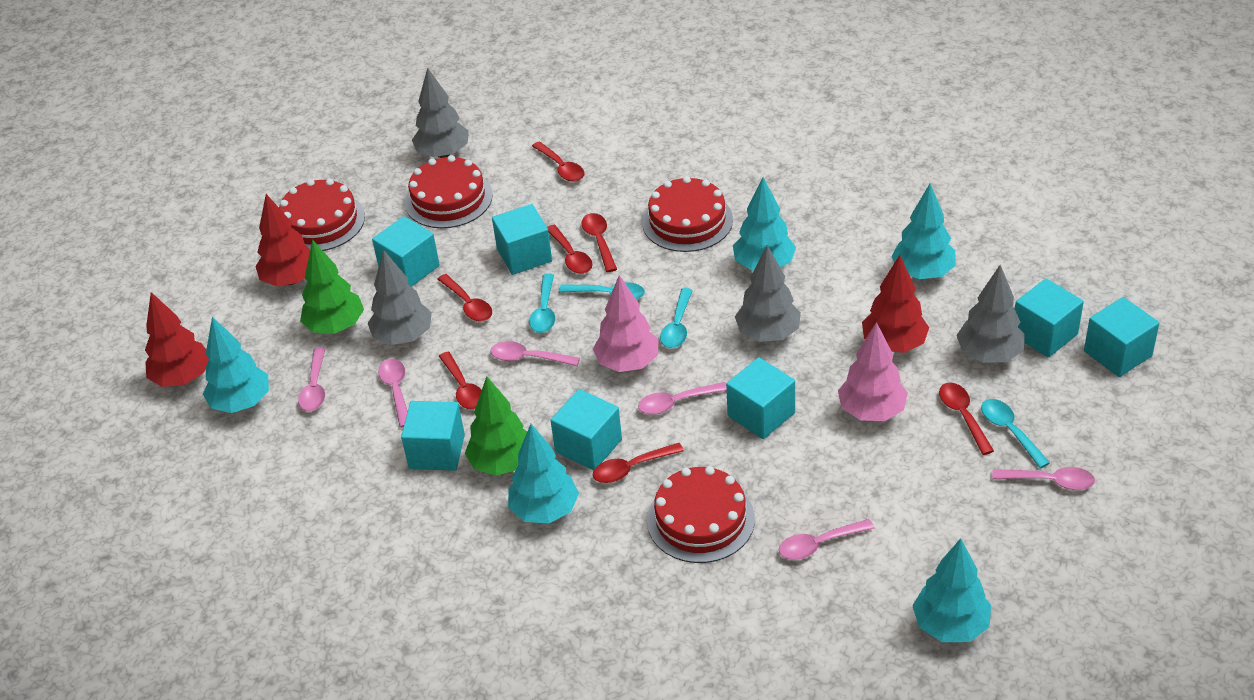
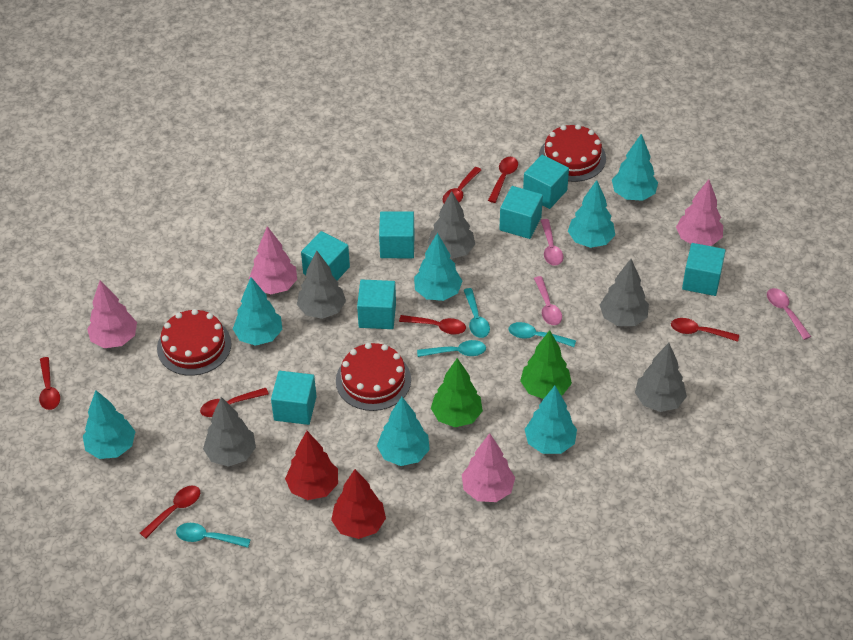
grey tree: [368,249,432,345] [412,67,469,158] [735,245,801,342] [956,265,1025,363] = 4 -> [203,397,256,467] [297,250,346,319] [428,191,475,259] [600,259,649,326] [635,343,687,412] = 5
pink spoon: [298,347,325,411] [378,359,408,428] [491,341,580,366] [638,382,727,415] [779,519,875,560] [992,467,1095,490] = 6 -> [534,276,562,325] [541,219,564,266] [767,288,811,340] = 3
pink tree: [593,275,659,372] [838,322,908,421] = 2 -> [87,280,137,348] [249,226,297,294] [462,433,515,502] [676,179,723,246] = 4
red cake: [279,178,365,251] [405,155,493,228] [642,176,733,252] [647,466,755,563] = 4 -> [157,309,231,376] [336,343,411,411] [539,124,606,182] = 3
red tree: [145,292,209,387] [255,194,310,286] [862,255,929,353] = 3 -> [285,431,338,500] [331,469,386,539] = 2
turquoise tree: [203,317,269,413] [508,424,579,523] [733,177,796,270] [891,184,956,279] [912,538,991,642] = 5 -> [83,390,136,459] [233,277,282,346] [377,397,430,466] [414,233,462,301] [524,386,577,454] [568,180,615,248] [612,134,658,201] = 7

